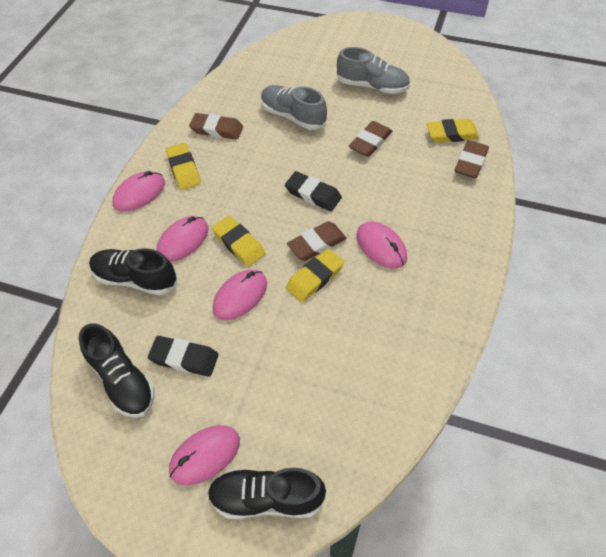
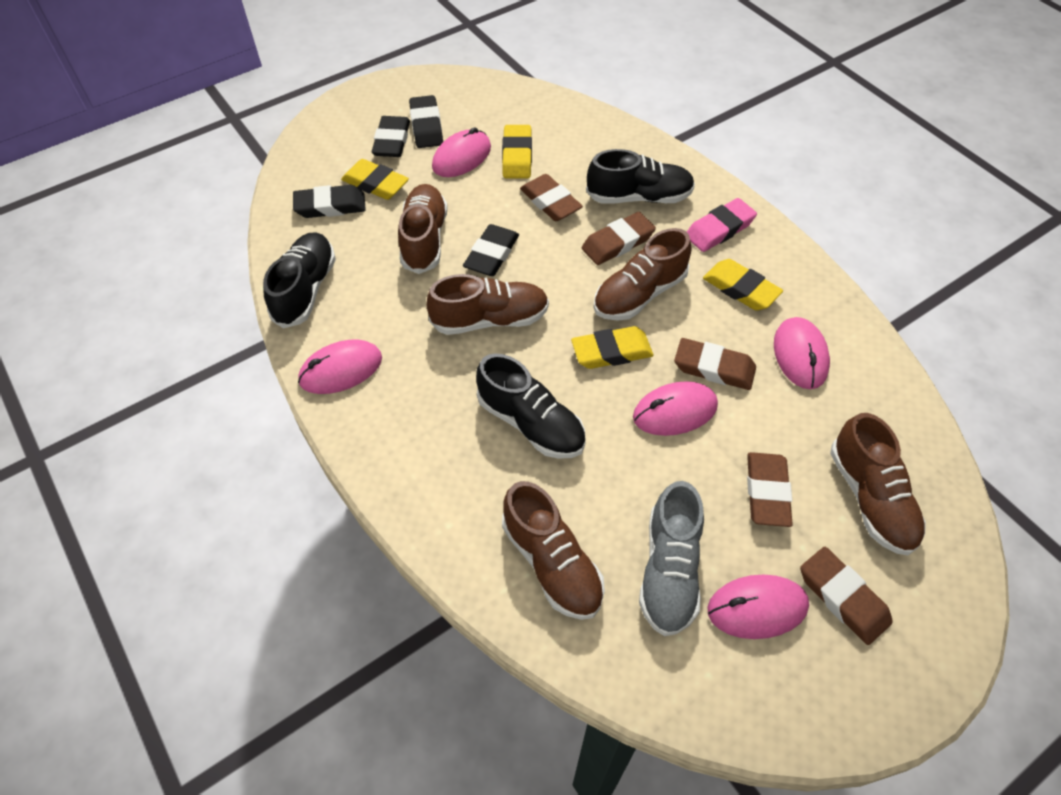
black eraser: [148,336,219,377] [285,171,342,211] = 2 -> [293,185,366,218] [371,116,410,157] [409,95,443,148] [463,224,519,276] = 4
brown eraser: [189,113,243,140] [287,221,347,261] [349,121,392,157] [455,140,489,178] = 4 -> [520,174,583,221] [582,212,656,265] [674,338,756,390] [747,452,793,527] [800,547,893,645] = 5
brown shoe: none = 0 -> [398,184,448,274] [426,274,549,335] [502,481,605,620] [593,228,692,321] [830,413,926,555] = 5
grey shoe: [261,85,327,130] [337,47,410,94] = 2 -> [639,481,704,636] = 1
pink eraser: none = 0 -> [687,198,757,252] = 1

